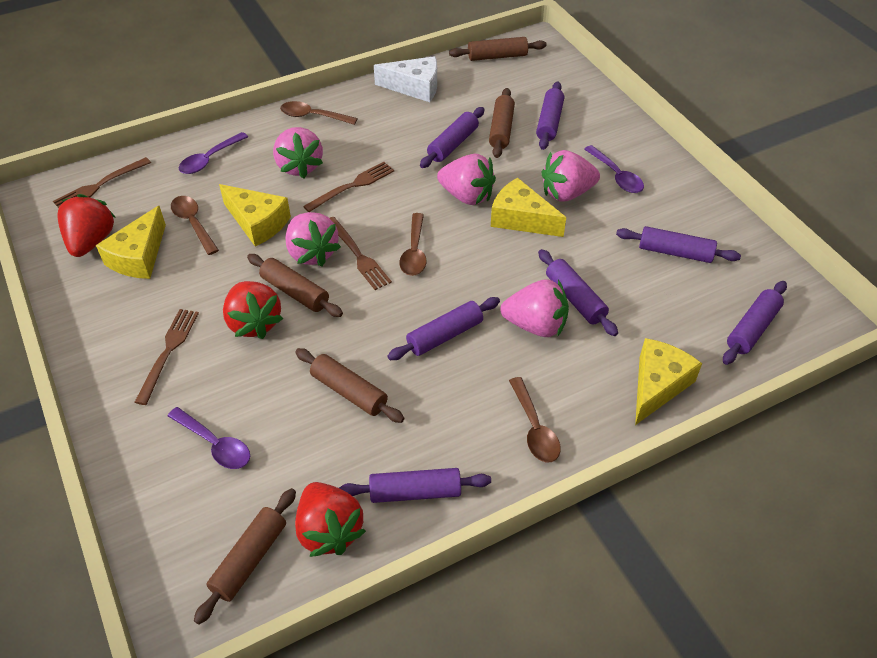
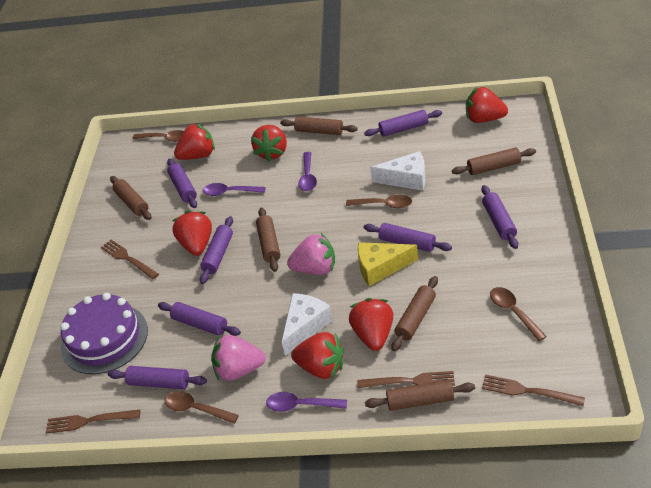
brown rolling pin: [194,488,296,625] [247,254,343,317] [295,348,404,423] [449,37,547,61] [489,88,515,158] = 5 -> [110,176,151,220] [256,208,280,272] [280,116,358,135] [365,380,475,411] [392,276,438,351] [452,148,536,175] = 6
pink strawberry: [273,127,323,178] [285,212,341,266] [437,154,496,205] [500,279,569,337] [541,150,600,202] = 5 -> [211,335,266,381] [287,233,335,275] = 2
purple cake: none = 0 -> [60,293,148,374] = 1
red strawberry: [58,194,116,257] [223,281,283,339] [295,482,366,557] = 3 -> [172,211,212,256] [174,123,215,160] [251,125,287,162] [291,332,344,379] [349,298,394,351] [466,87,508,123] = 6
white cheese: [374,56,437,102] = 1 -> [282,293,333,356] [370,151,425,191] = 2
yellow cheese: [96,206,166,279] [219,184,291,246] [491,177,566,237] [635,338,702,425] = 4 -> [358,242,418,286] = 1

